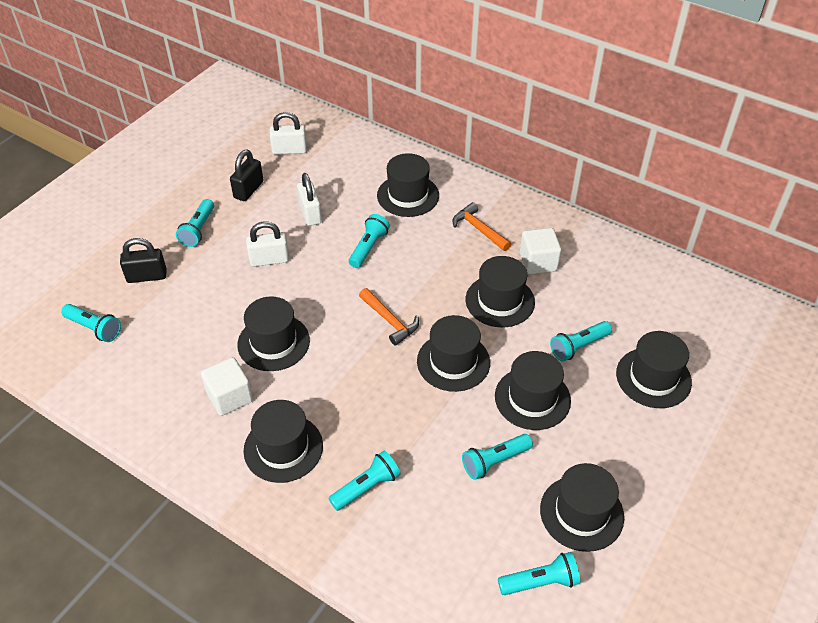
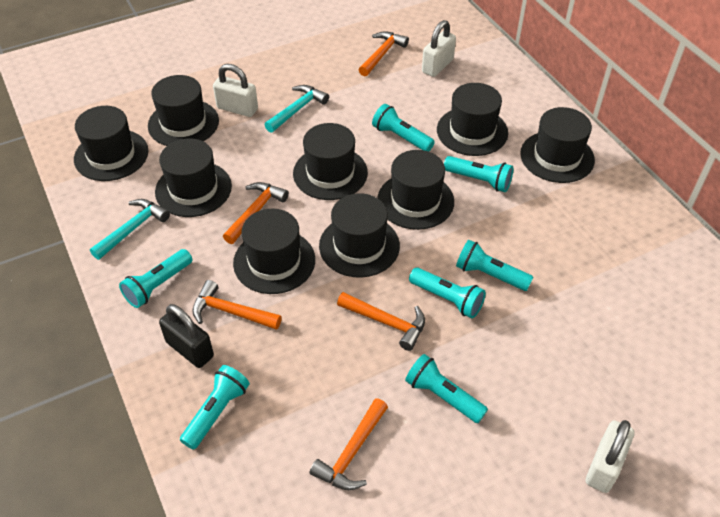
black hat: [237,296,310,371] [243,400,323,483] [377,153,439,217] [417,315,490,392] [466,256,535,327] [495,351,571,430] [540,463,624,552] [616,331,692,408] = 8 -> [74,106,148,181] [148,75,219,146] [155,138,232,217] [233,209,315,294] [293,123,368,200] [319,193,400,277] [378,150,454,230] [437,83,508,156] [520,107,595,183] = 9
black padlock: [120,238,167,283] [230,150,263,201] = 2 -> [159,304,214,368] = 1
orange hammer: [359,288,419,346] [452,202,511,251] = 2 -> [192,280,282,330] [223,182,289,244] [310,398,388,490] [337,292,425,351] [359,31,409,76] = 5
turquoise hammer: none = 0 -> [90,199,170,260] [264,85,329,133] = 2
white cube: [201,357,253,416] [520,228,561,274] = 2 -> none = 0

